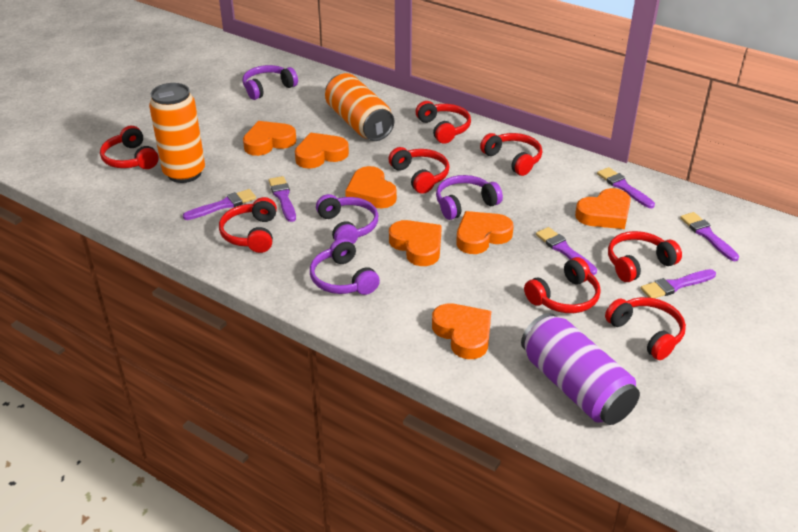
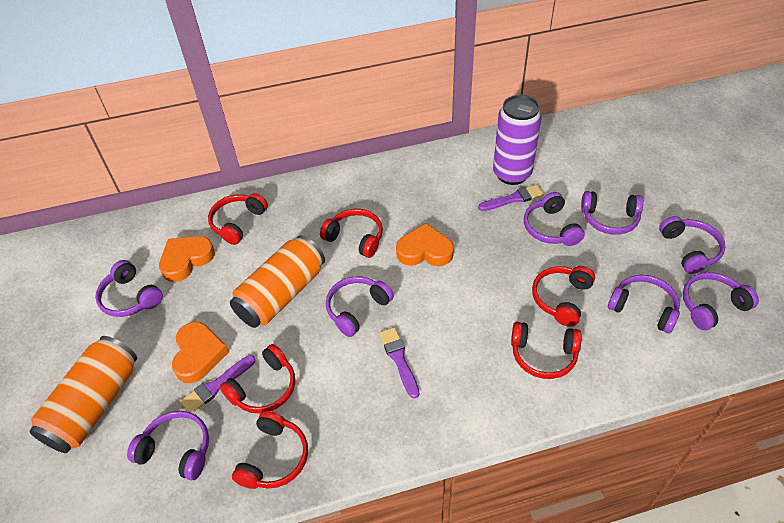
orange heart: [243,121,296,156] [295,133,349,169] [345,166,397,208] [389,220,442,266] [432,303,491,359] [456,211,514,254] [575,188,631,229] = 7 -> [159,236,215,282] [172,322,229,383] [396,223,454,266] = 3
purple brush: [183,189,256,220] [269,176,296,222] [536,227,597,275] [597,167,655,208] [641,269,716,298] [680,212,739,261] = 6 -> [180,355,256,413] [379,327,419,399] [478,184,544,211] = 3
purple headphones: [242,65,298,100] [310,238,380,295] [316,194,378,244] [436,175,503,220] = 4 -> [95,260,163,317] [127,411,209,480] [326,276,394,337] [524,192,584,246] [581,191,643,235] [608,275,680,333] [659,216,726,274] [683,272,759,330] = 8
red headphones: [100,126,159,169] [219,197,277,253] [389,147,449,194] [416,101,471,144] [480,133,542,176] [524,257,601,313] [605,297,686,360] [608,231,682,282] = 8 -> [208,193,268,245] [220,344,295,414] [232,410,308,489] [320,209,383,258] [511,322,582,379] [532,266,595,327] = 6

